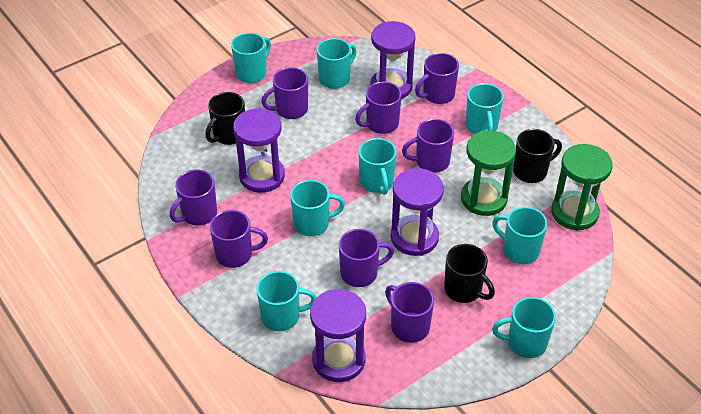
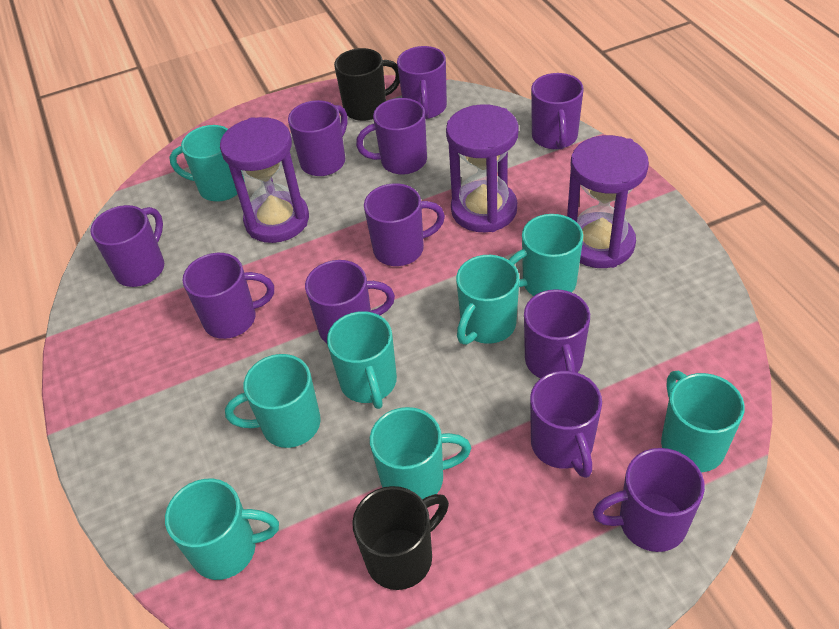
black mug: [205,92,245,145] [444,244,495,303] [513,129,562,183] = 3 -> [334,48,400,121] [352,486,449,590] = 2
green hourglass: [461,130,516,216] [551,144,612,231] = 2 -> none = 0
purple hourglass: [233,108,285,193] [310,289,366,382] [370,21,416,99] [391,168,444,256] = 4 -> [220,117,309,243] [446,104,519,232] [567,135,649,268] = 3
purple mug: [170,170,217,225] [210,210,268,268] [261,67,308,119] [339,229,394,287] [355,82,402,134] [385,282,434,343] [402,119,454,173] [415,53,459,104] = 8 -> [90,205,164,287] [183,253,274,339] [288,100,348,176] [305,260,395,343] [356,98,427,175] [364,183,445,266] [397,46,447,119] [524,289,590,378] [530,371,602,478] [531,73,584,149] [593,448,705,552] = 11

